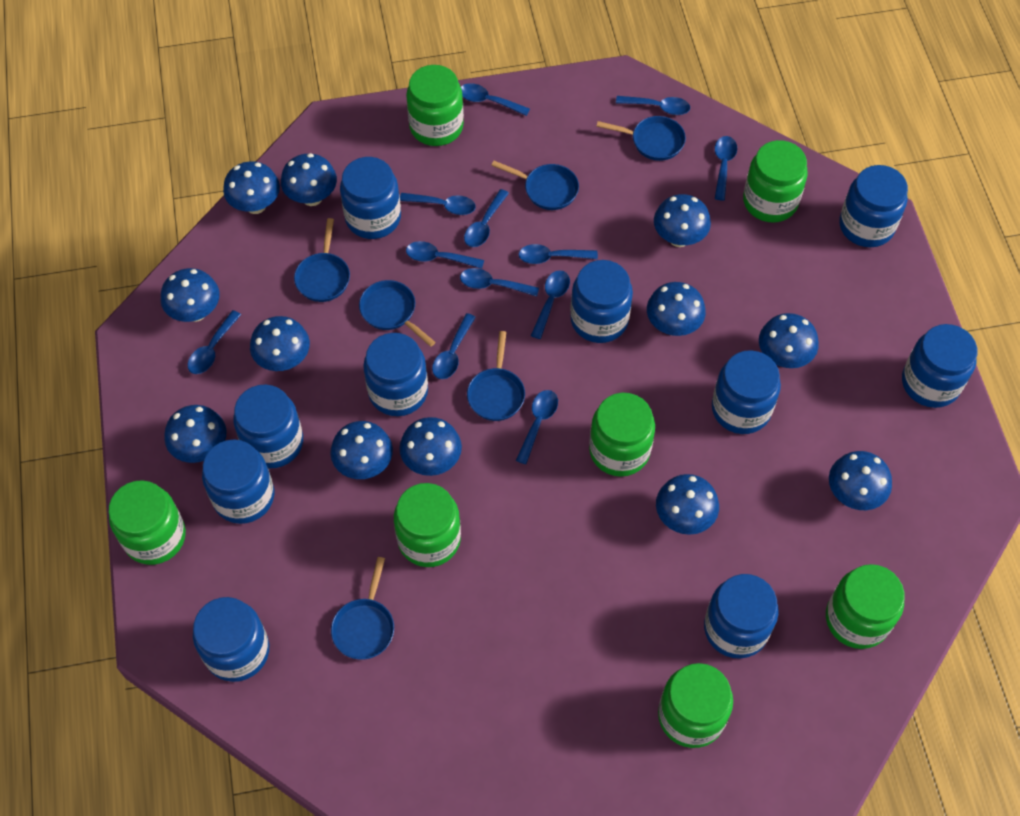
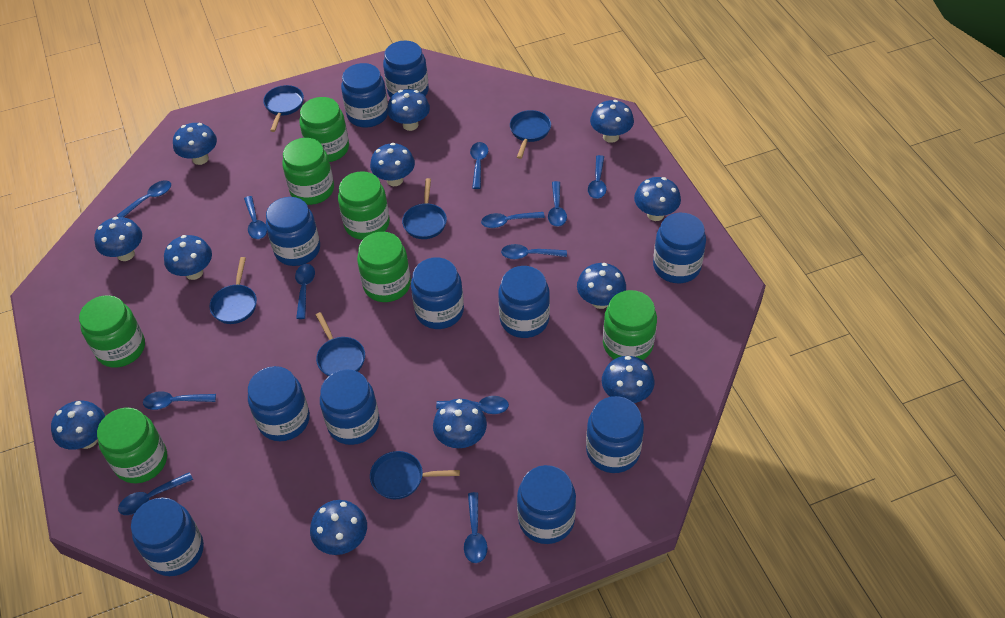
blue jar: [193,597,269,682] [202,439,274,524] [233,384,303,469] [340,157,401,239] [363,333,428,416] [570,260,633,343] [704,574,778,659] [712,350,781,434] [839,165,908,247] [902,324,978,408] = 10 -> [131,497,204,576] [248,366,310,441] [266,197,320,266] [320,369,380,445] [341,63,388,128] [383,41,429,98] [411,257,464,329] [498,266,550,338] [517,465,576,544] [586,396,644,473] [653,213,706,283] = 11

